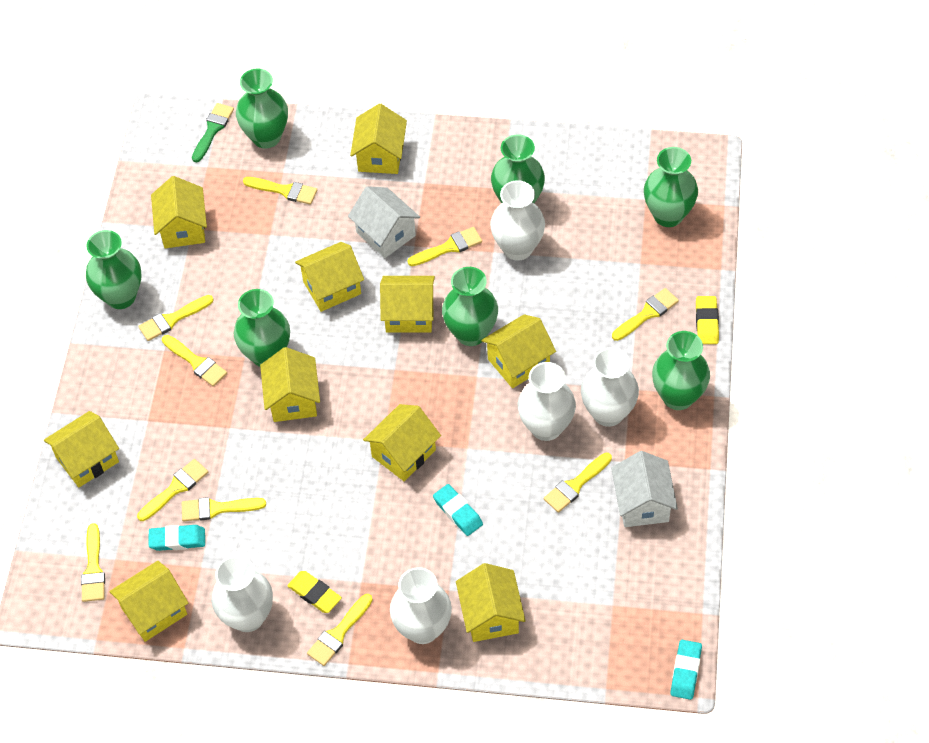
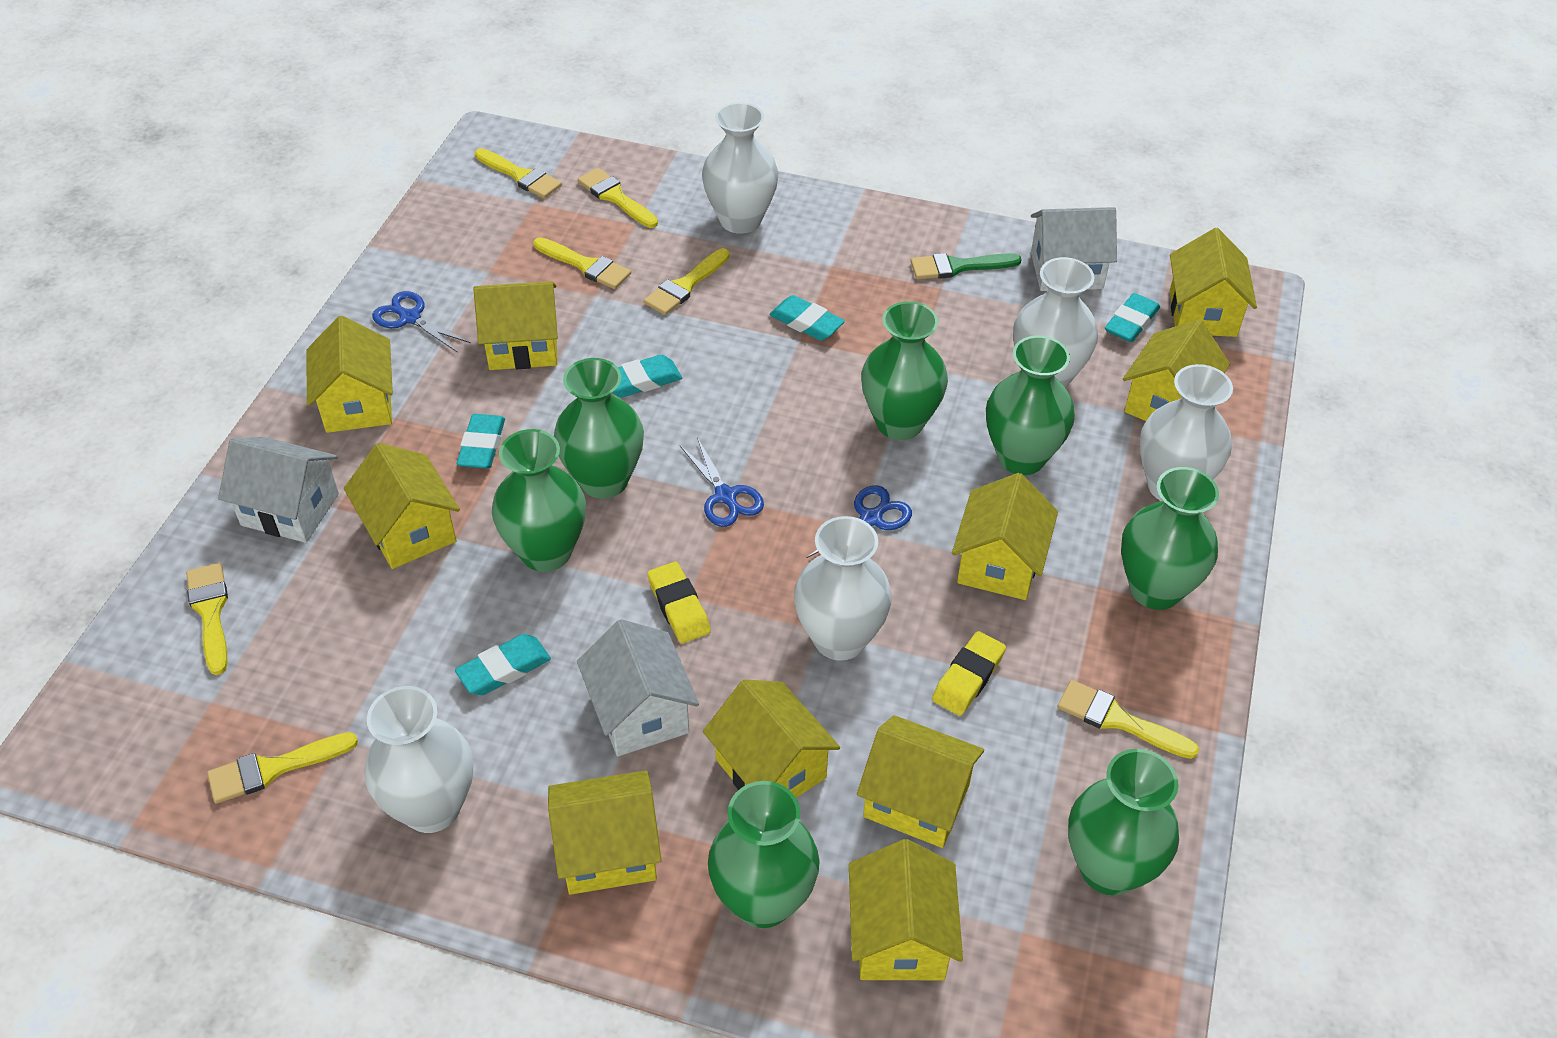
blue scissors: none = 0 -> [372,291,471,352] [680,438,764,527] [807,485,912,558] = 3
turquoise eraser: [149,525,205,551] [433,484,483,536] [671,640,702,700] = 3 -> [455,634,551,695] [457,414,505,469] [613,355,682,397] [770,295,845,341] [1105,293,1160,342] = 5
white house: [348,186,420,258] [611,451,678,527] = 2 -> [218,437,339,543] [577,619,699,756] [1031,207,1117,291] = 3
yellow brush: [81,523,105,602] [137,459,208,521] [138,295,213,341] [162,335,227,387] [182,497,266,521] [243,177,317,205] [307,594,373,666] [408,227,482,266] [544,453,612,513] [612,288,679,341] = 10 -> [186,563,228,675] [207,732,358,804] [475,148,562,198] [533,237,631,289] [578,168,658,228] [644,248,730,315] [1057,680,1199,759] = 7

